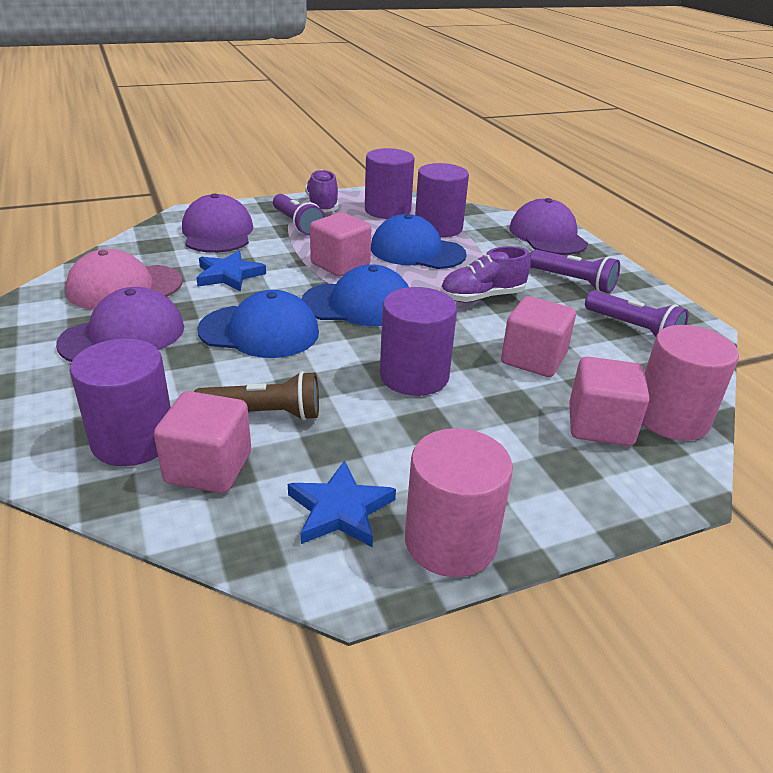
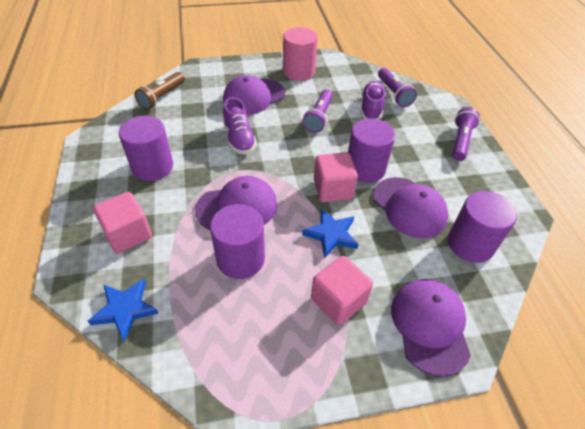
blue cap: [197,290,319,358] [301,264,409,326] [371,214,467,269] = 3 -> none = 0
pink cap: [65,249,182,309] = 1 -> none = 0
pink cube: [154,391,251,493] [310,212,371,277] [501,296,576,377] [569,356,649,446] = 4 -> [93,192,152,253] [311,256,373,325] [314,152,358,202] = 3
pink cylinder: [405,428,513,577] [642,325,739,441] = 2 -> [283,27,318,81] = 1
purple cap: [56,287,184,362] [182,193,253,253] [510,198,588,255] = 3 -> [195,176,278,230] [223,75,285,115] [373,177,448,238] [391,279,471,377] = 4

